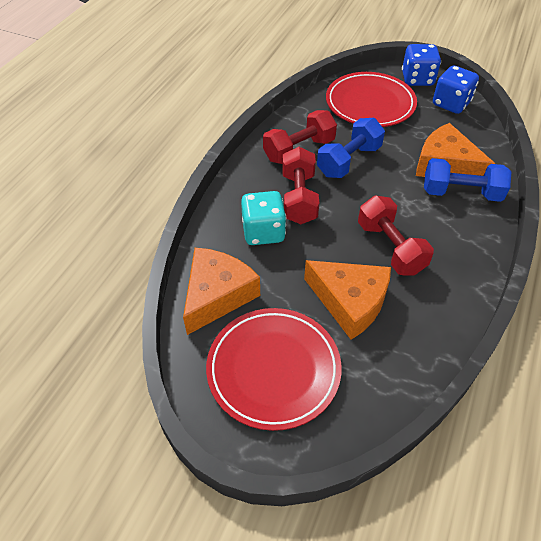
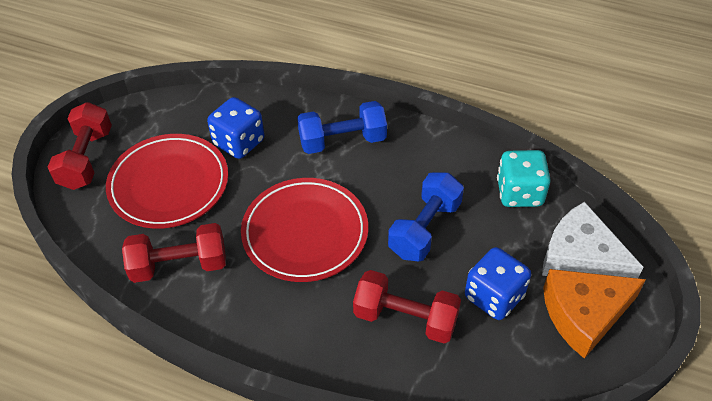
orange cheese: [183,248,260,335] [304,260,391,340] [416,123,495,177] = 3 -> [543,269,646,359] = 1
white cheese: none = 0 -> [542,202,644,278] = 1

